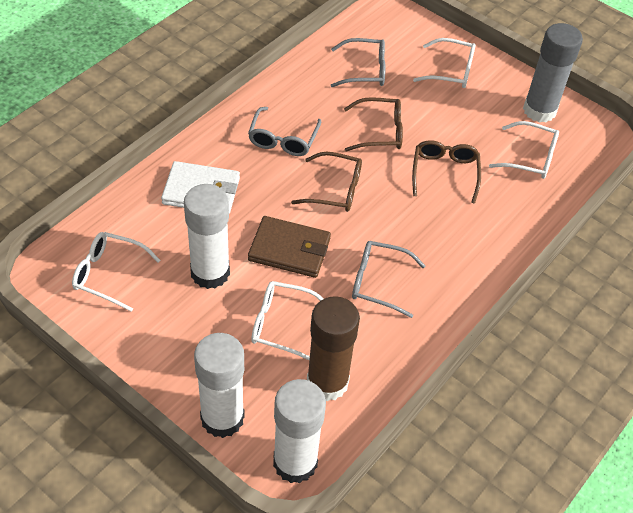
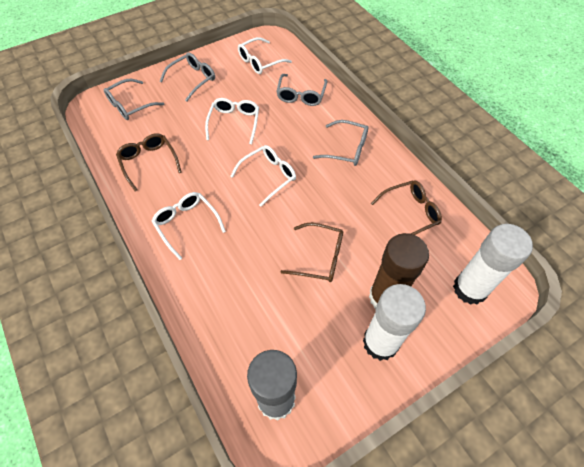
brown wallet: [248,216,331,278] = 1 -> none = 0
grey glasses: [248,107,321,156] [331,38,386,87] [352,241,425,318] = 3 -> [104,79,164,120] [159,53,215,102] [276,74,327,106] [313,120,368,166] = 4
white glue stick: [184,184,230,289] [194,333,245,438] [273,379,326,483] = 3 -> [363,284,426,361] [453,224,533,305] = 2
white wallet: [161,161,240,214] = 1 -> none = 0

